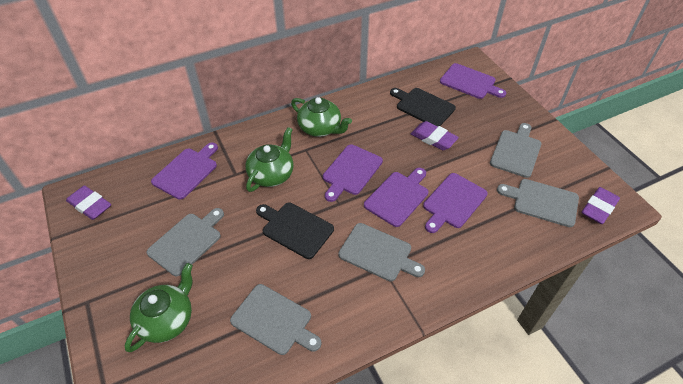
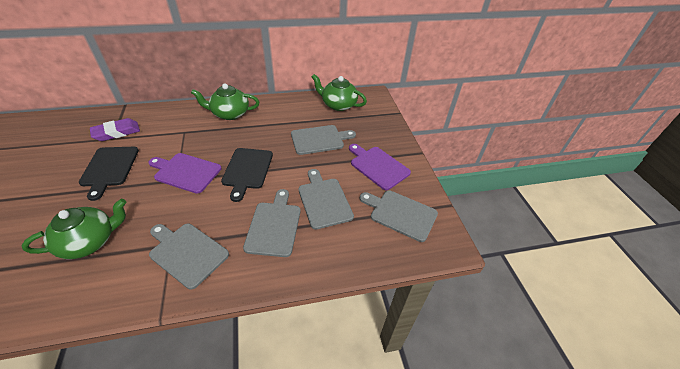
purple cutting board: [151,143,218,200] [323,144,383,202] [364,168,428,227] [423,173,488,233] [440,63,506,99] = 5 -> [148,153,222,194] [349,144,411,190] = 2
purple eraser: [66,185,111,220] [411,121,459,150] [582,187,620,224] = 3 -> [90,118,140,141] = 1

